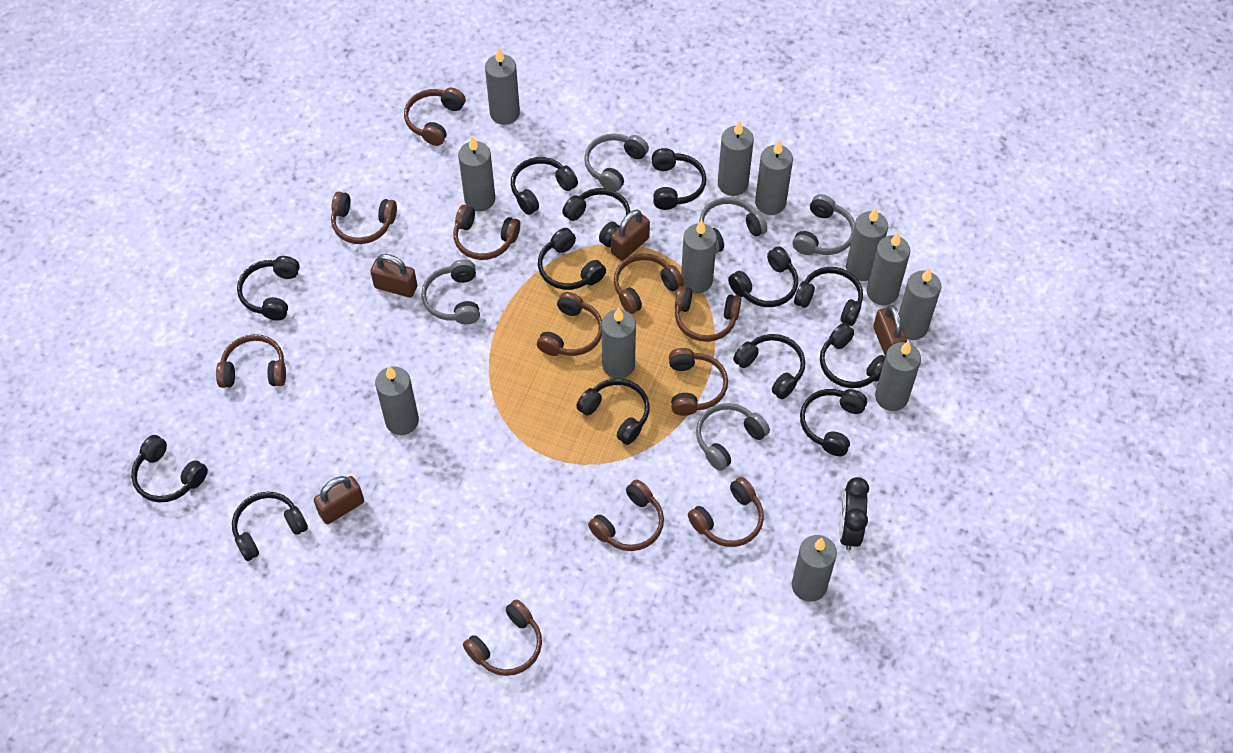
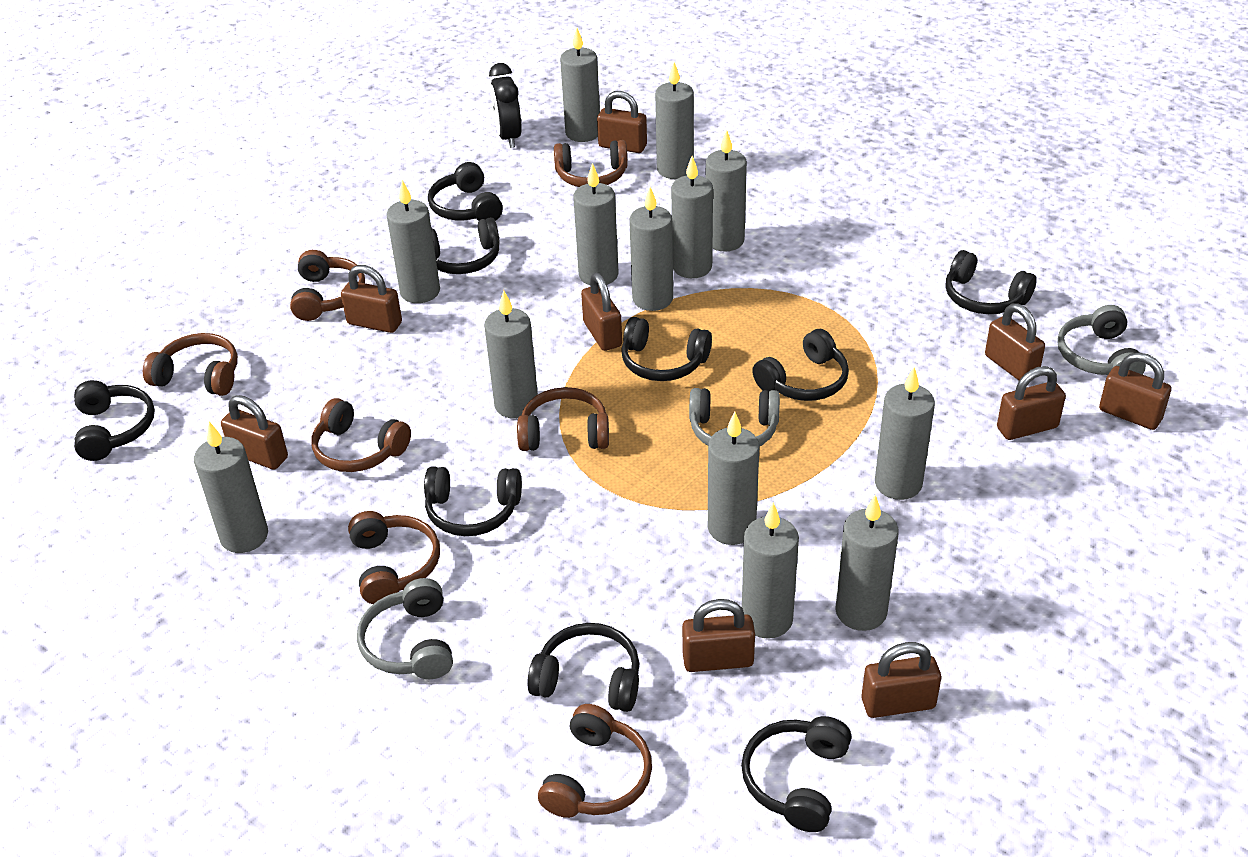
black headphones: [131,435,208,503] [232,492,308,561] [237,256,300,321] [511,157,578,215] [538,228,606,290] [562,188,631,247] [576,378,650,445] [652,148,706,210] [728,246,798,307] [733,334,805,399] [794,267,863,326] [800,389,867,456] [820,323,885,388] = 13 -> [74,380,155,461] [424,466,522,536] [428,162,503,221] [431,217,500,274] [527,623,640,712] [621,317,712,381] [741,716,852,832] [752,329,849,401] [945,250,1037,314] = 9
brown headphones: [216,334,286,388] [331,192,397,244] [404,88,466,146] [453,205,520,260] [463,599,542,676] [537,292,602,356] [588,479,664,551] [614,254,684,314] [669,348,728,416] [675,286,741,342] [688,477,764,547] = 11 -> [143,333,238,396] [290,250,365,321] [311,398,411,472] [348,511,440,604] [517,387,609,451] [538,704,652,818] [554,140,628,187] = 7
brown padlock: [314,476,364,524] [370,254,417,298] [611,210,650,261] [873,305,907,357] = 4 -> [221,395,288,470] [341,265,402,333] [581,273,622,351] [597,91,647,153] [682,599,755,672] [861,642,941,718] [985,303,1045,380] [997,366,1066,440] [1099,352,1171,430] = 9
grey candle: [375,366,419,435] [458,136,495,211] [485,48,520,125] [602,308,636,379] [681,220,717,293] [718,120,754,196] [755,139,793,215] [792,535,837,602] [846,208,888,281] [867,232,910,305] [875,341,921,411] [899,268,941,340] = 12 -> [194,422,268,553] [386,180,440,303] [484,290,538,419] [560,28,600,142] [573,163,619,285] [629,187,673,311] [655,62,694,179] [671,156,713,278] [706,130,747,252] [708,411,760,545] [742,503,799,639] [836,495,899,631] [875,367,935,500] = 13
grey headphones: [421,259,480,324] [584,133,649,192] [696,403,770,471] [699,197,767,253] [793,194,855,255] = 5 -> [357,578,453,679] [689,388,780,447] [1057,305,1146,375] = 3

